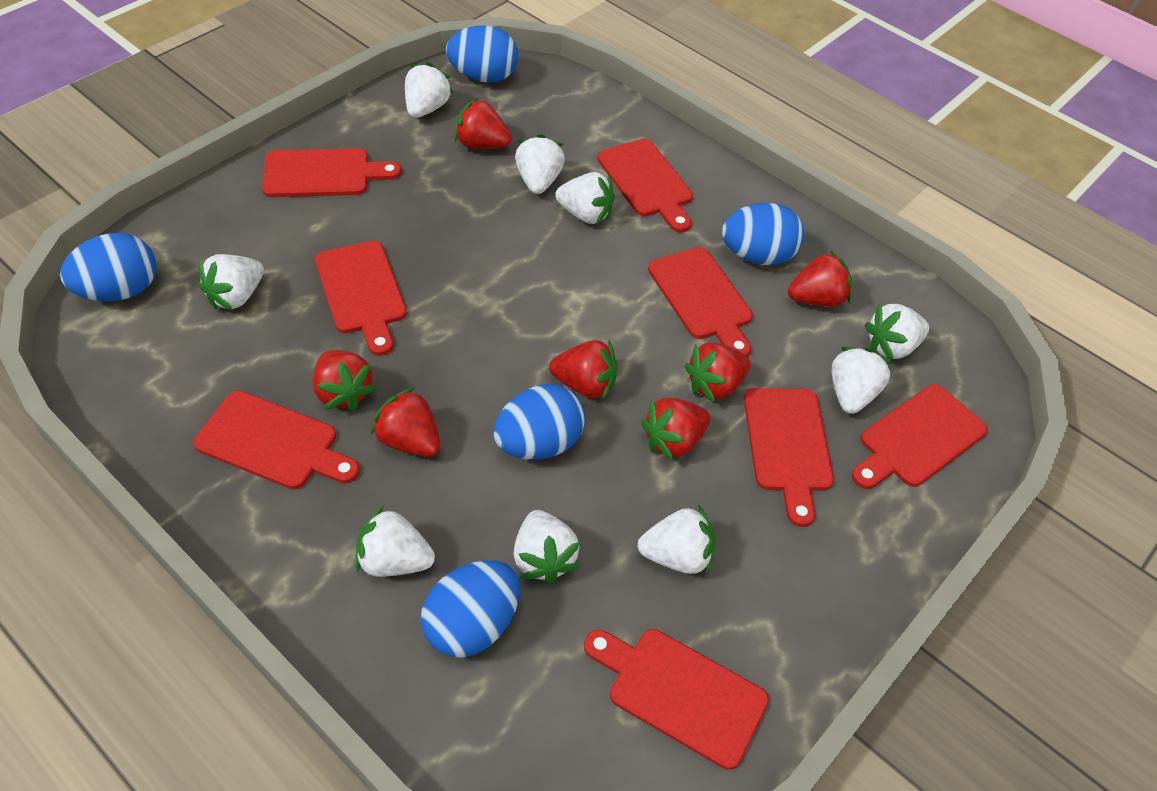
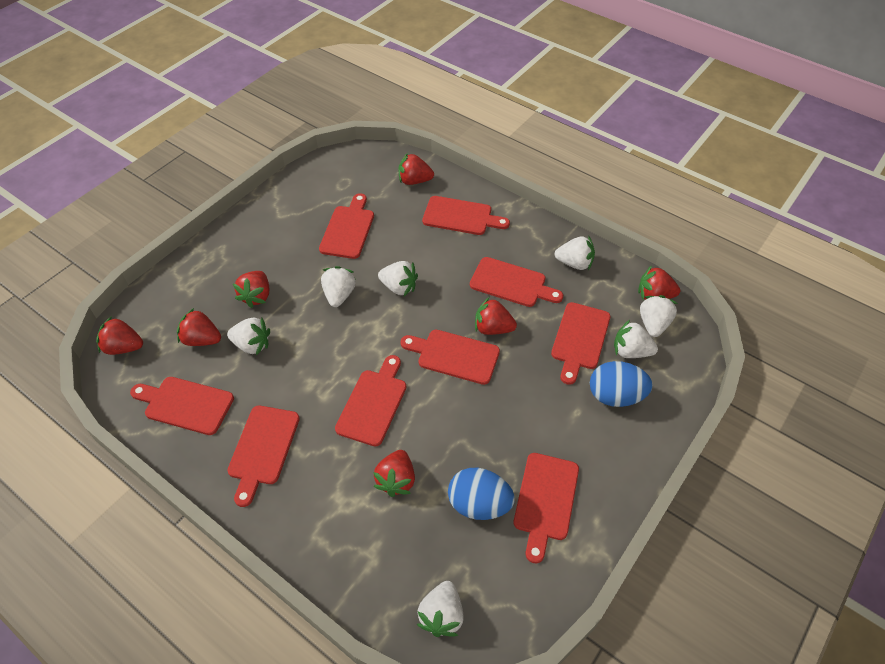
blue egg: [60,233,156,301] [421,560,520,658] [446,25,518,83] [494,384,585,460] [722,203,804,266] = 5 -> [448,468,515,520] [590,361,653,407] = 2
red cutting board: [193,391,360,489] [262,148,402,197] [315,241,407,356] [584,629,769,770] [597,139,693,232] [648,247,753,357] [744,388,834,527] [852,384,988,489] = 8 -> [130,377,234,435] [227,405,300,507] [319,193,374,259] [335,355,406,447] [401,330,500,385] [422,196,510,235] [470,257,563,307] [513,453,579,563] [551,302,611,385] = 9
white strawberry: [198,254,264,311] [356,505,435,577] [405,62,453,118] [513,510,580,584] [515,134,565,194] [555,172,615,225] [637,505,716,574] [832,347,893,414] [865,304,929,361] = 9 -> [227,318,270,356] [321,266,356,307] [378,261,418,296] [417,581,464,637] [555,235,595,270] [614,320,658,358] [640,295,678,337] = 7

